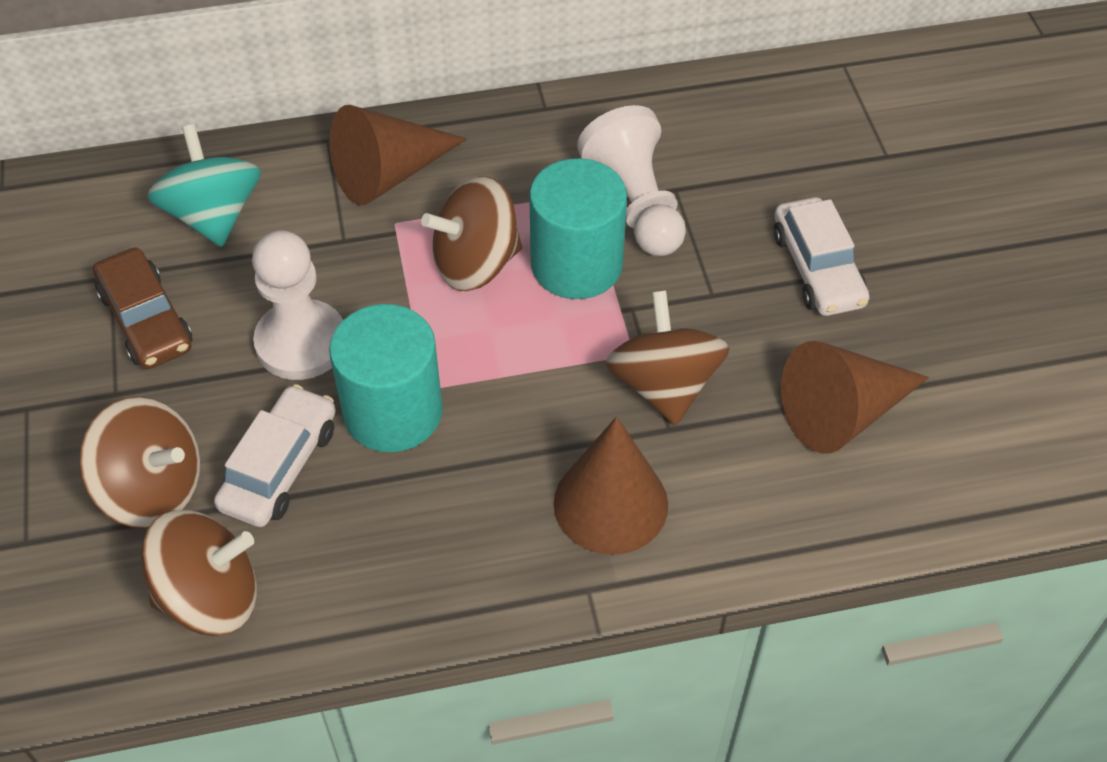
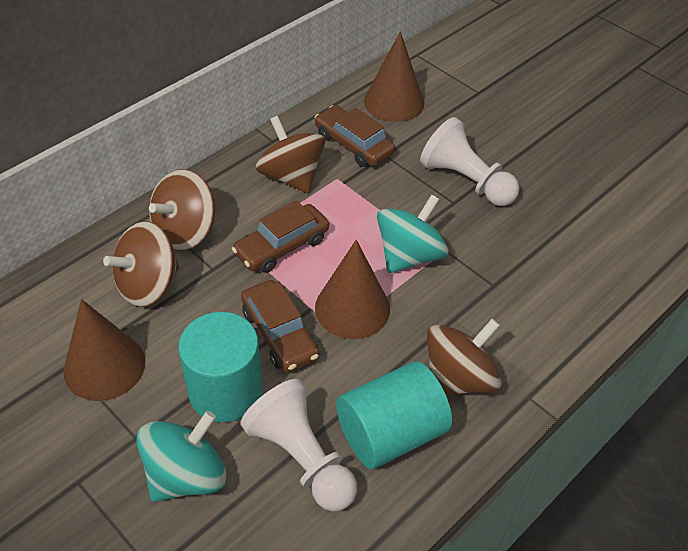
brown car: [93,248,192,369] = 1 -> [232,200,329,273] [241,280,319,372] [315,105,395,167] = 3
turquoise spinning top: [147,124,261,247] = 1 -> [136,411,226,502] [377,194,448,273] = 2
white car: [214,384,336,527] [774,197,869,316] = 2 -> none = 0

